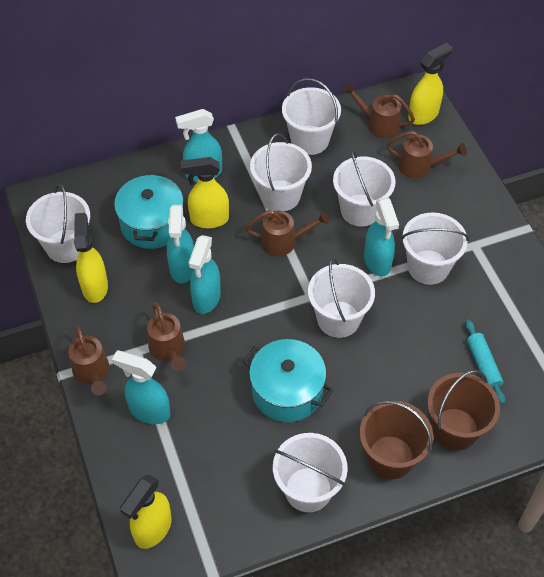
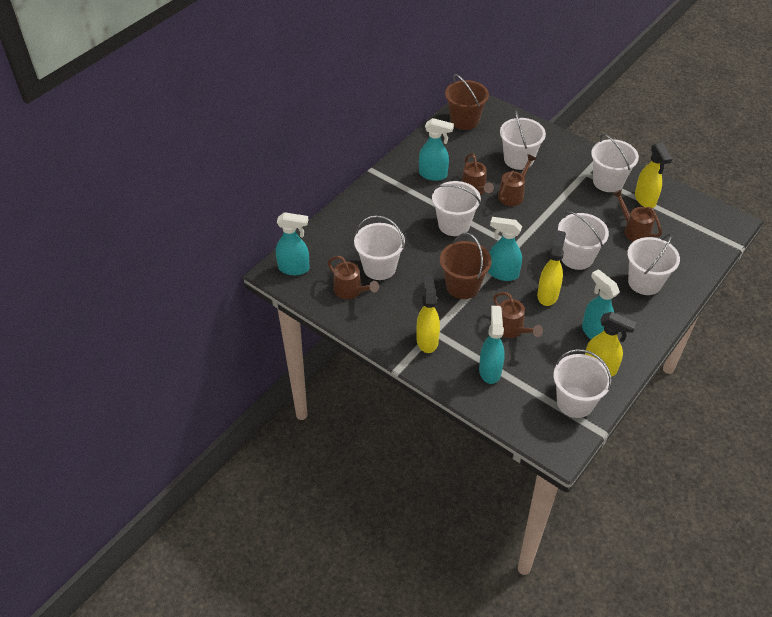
turquoise pot: [114,172,184,249] [243,339,334,422] = 2 -> none = 0
turquoise rolling pin: [465,319,505,404] = 1 -> none = 0

